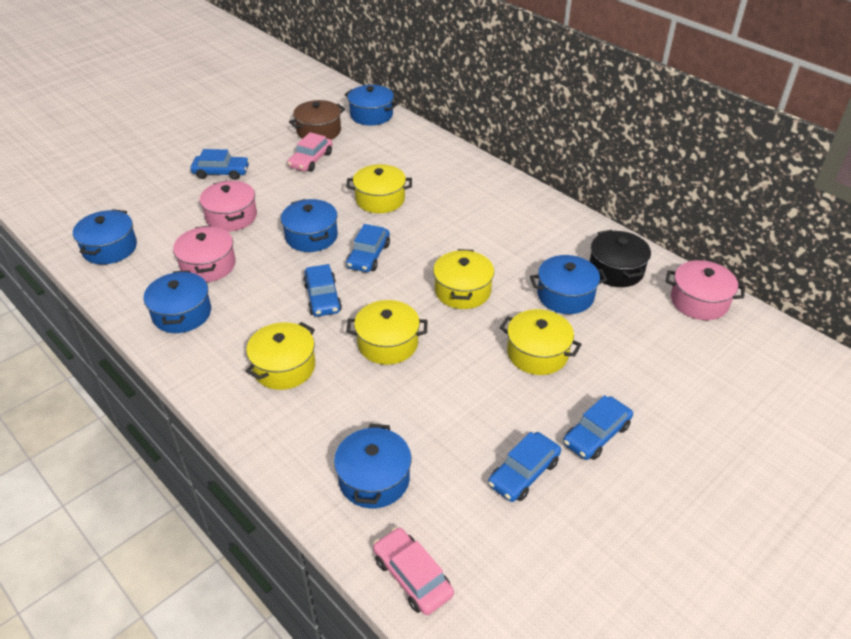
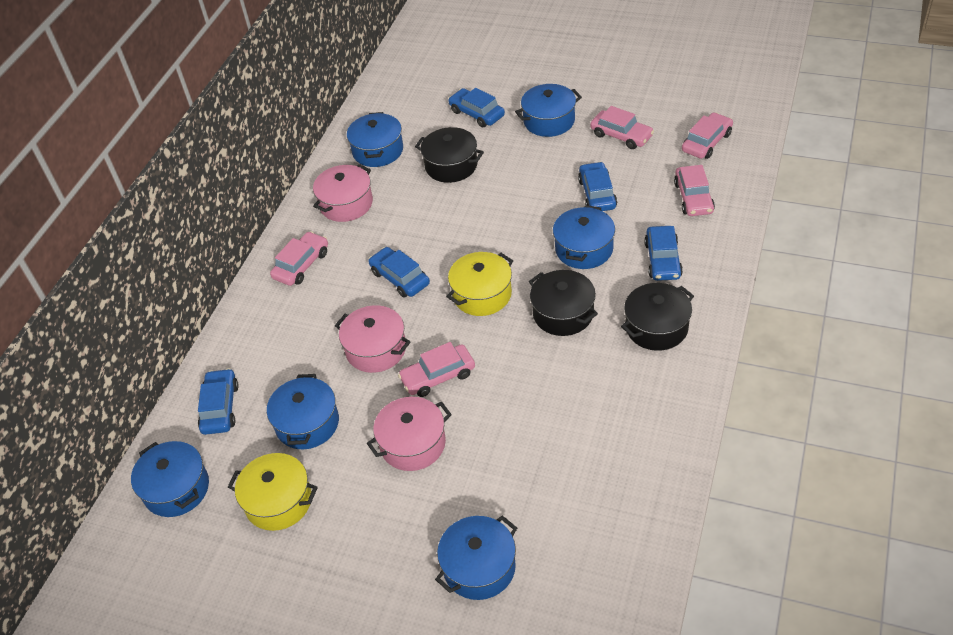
black pot: [589,230,651,287] = 1 -> [415,127,484,183] [529,270,598,336] [621,283,694,351] = 3
brown pot: [289,100,345,140] = 1 -> none = 0
pink car: [287,132,333,172] [373,527,454,615] = 2 -> [270,232,328,286] [398,342,475,397] [590,106,654,149] [674,165,715,216] [682,112,733,159] = 5
yellow pot: [246,322,315,390] [346,164,412,213] [346,300,427,365] [433,249,494,309] [500,309,582,375] = 5 -> [228,453,318,531] [446,252,513,316] = 2

